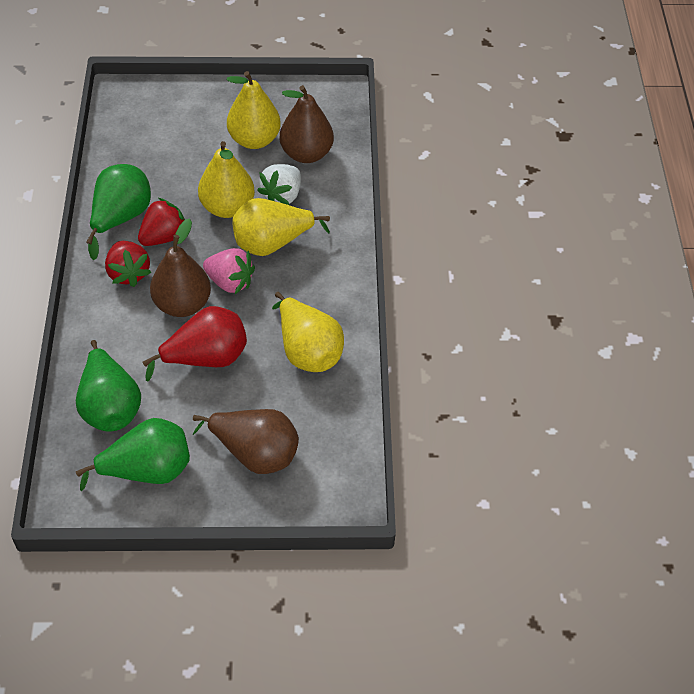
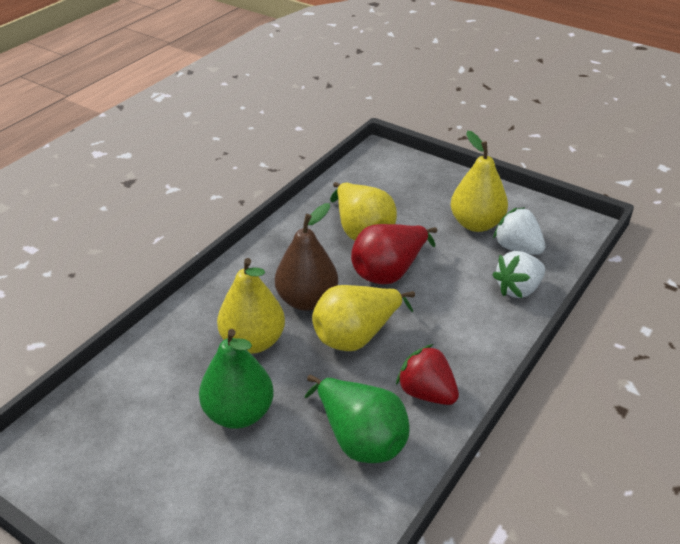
brown pear: [150,218,211,317] [193,409,299,474] [280,85,334,163] = 3 -> [275,203,338,311] = 1
green pear: [76,340,141,432] [76,418,190,491] [86,164,151,260] = 3 -> [199,329,274,429] [305,375,410,463] = 2
pink strawberry: [203,248,255,294] = 1 -> none = 0
red strawberry: [105,241,151,287] [138,198,185,246] = 2 -> [396,344,459,405] = 1
white strawberry: [257,164,301,205] = 1 -> [492,251,545,298] [493,207,545,255] = 2

